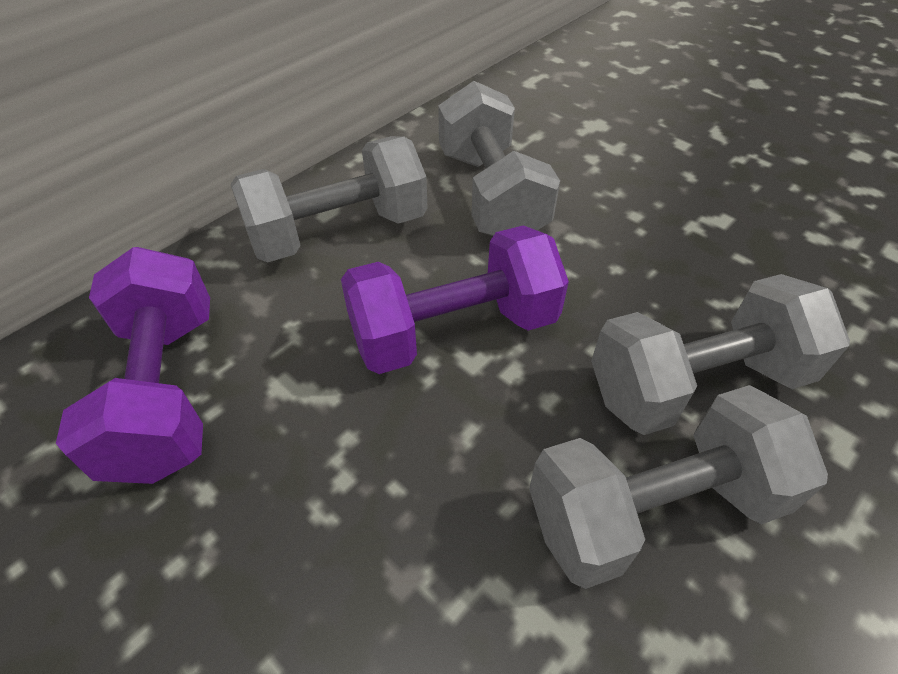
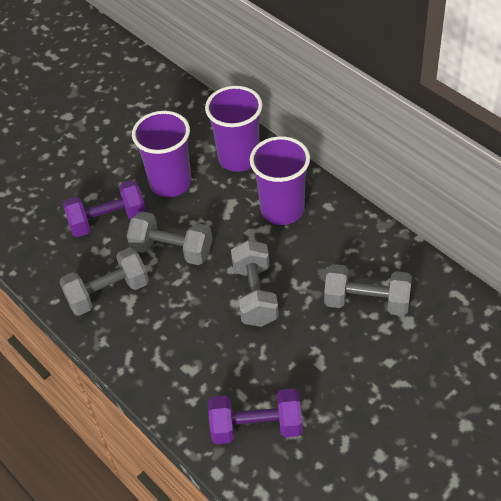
purple cup: none = 0 -> [132,111,192,197] [205,86,263,172] [250,136,310,225] = 3

